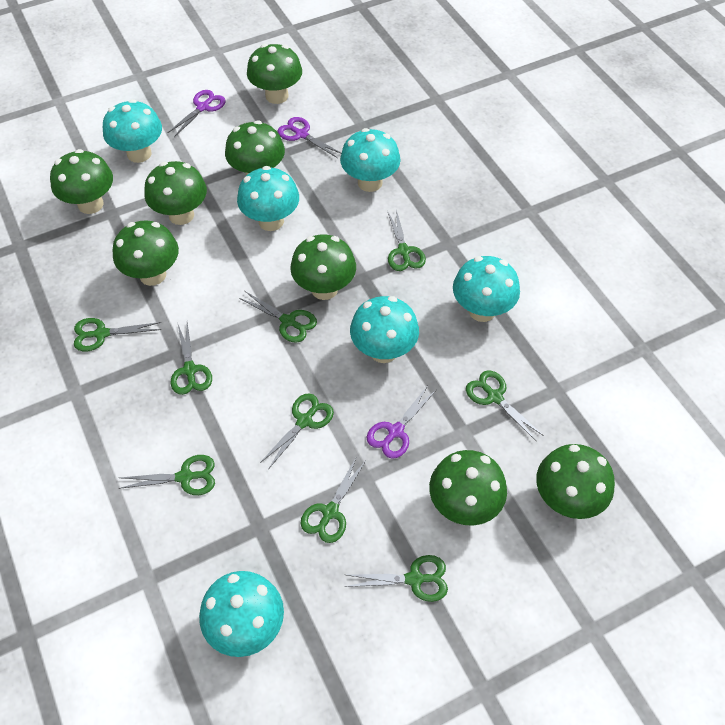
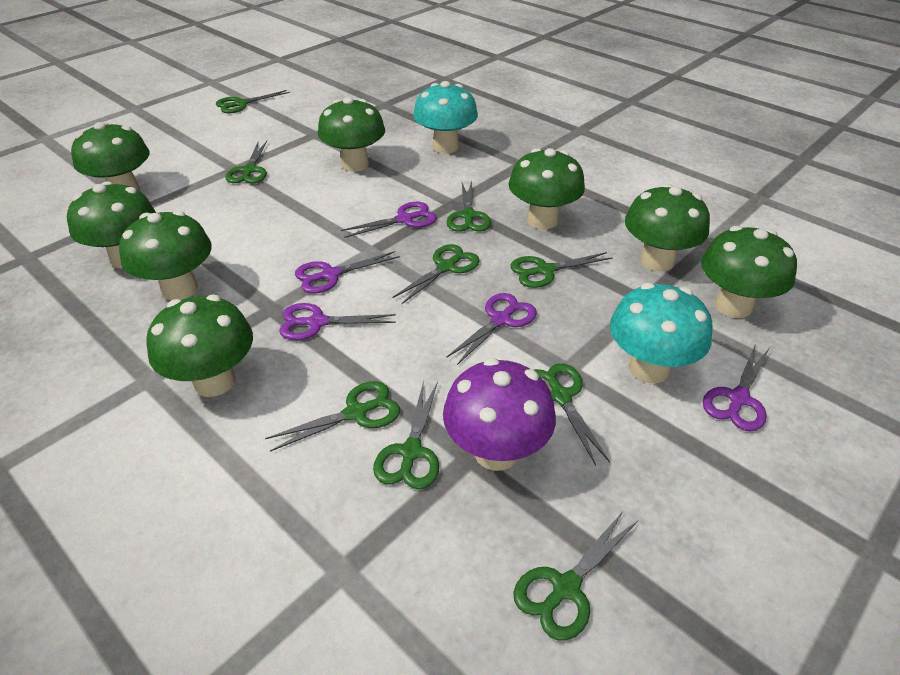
purple mushroom: none = 0 -> [443,358,556,471] = 1
purple scissors: [168,90,226,137] [277,117,341,158] [367,387,436,459] = 3 -> [279,303,396,340] [295,251,400,294] [341,202,437,238] [446,293,537,365] [703,343,769,432] = 5
turquoise mushroom: [103,99,162,163] [199,571,284,657] [237,166,299,231] [340,128,401,192] [350,296,419,363] [453,256,520,322] = 6 -> [413,81,478,153] [610,283,713,383] = 2

